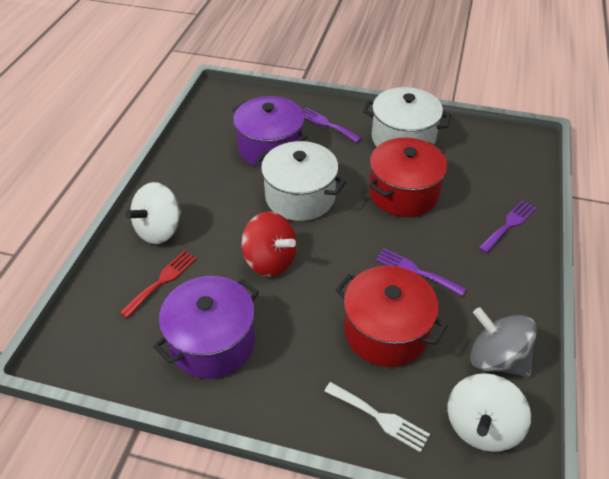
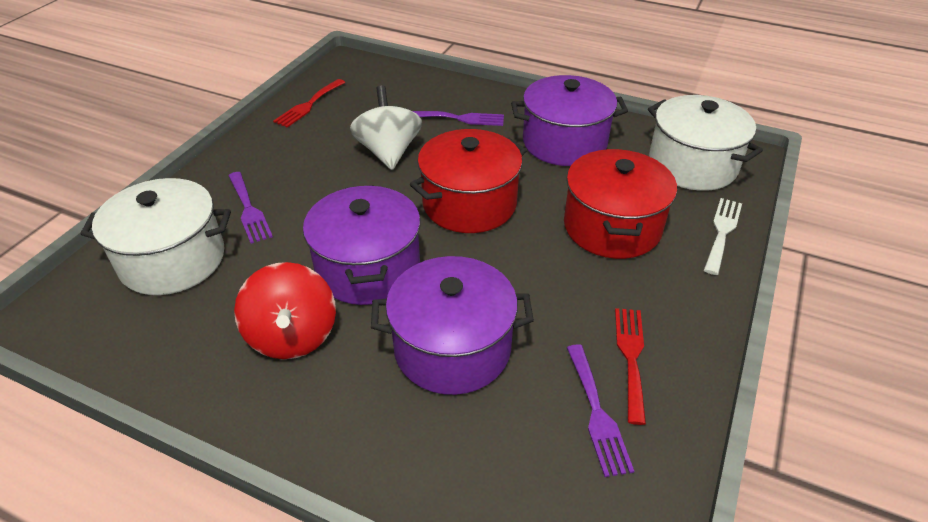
grey spinning top: [470,307,537,377] = 1 -> none = 0
purple pot: [153,276,259,379] [232,96,308,167] = 2 -> [303,185,421,305] [371,256,534,395] [511,75,628,166] = 3
red fork: [120,251,197,318] = 1 -> [273,79,345,128] [615,308,646,425] = 2
white spinning top: [125,182,181,244] [448,373,531,452] = 2 -> [350,86,422,170] = 1

